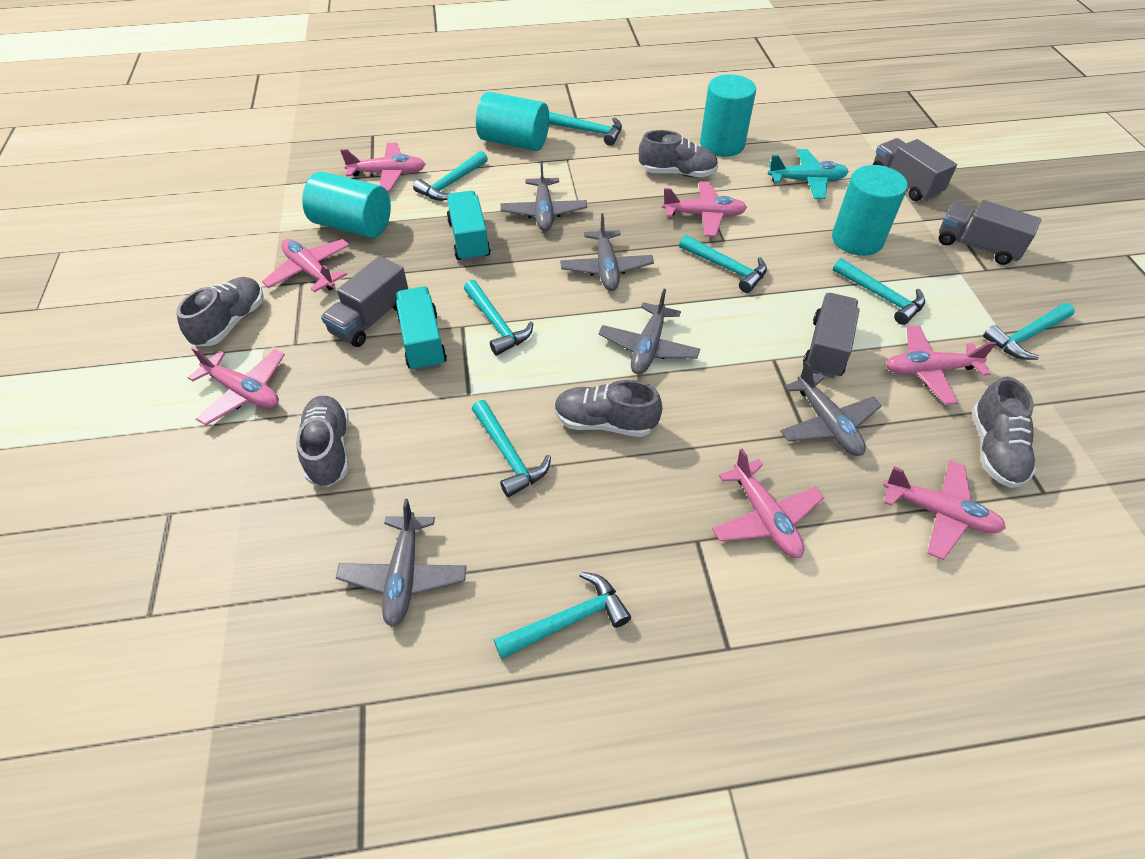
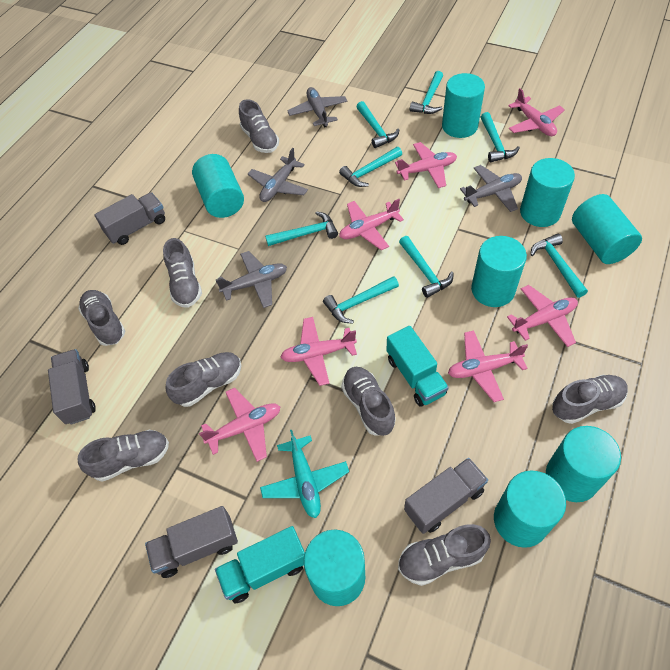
grey plane: [336,499,467,627] [500,161,587,231] [560,213,654,291] [598,289,700,374] [780,361,881,456] = 5 -> [216,251,287,308] [248,148,308,202] [287,87,347,128] [460,165,522,212] = 4
grey shoe: [176,277,264,346] [296,396,349,487] [554,380,662,437] [639,130,718,178] [972,377,1036,488] = 5 -> [78,290,125,346] [78,430,169,482] [163,238,202,308] [166,352,241,407] [239,99,279,153] [341,367,396,436] [398,524,491,586] [552,375,628,424] = 8
turquoise cylinder: [302,171,391,238] [476,92,549,151] [700,74,756,157] [832,165,908,256] = 4 -> [192,154,244,218] [304,530,365,606] [442,73,485,138] [471,236,527,307] [494,471,566,548] [520,158,575,227] [546,426,621,502] [572,194,642,264] = 8

